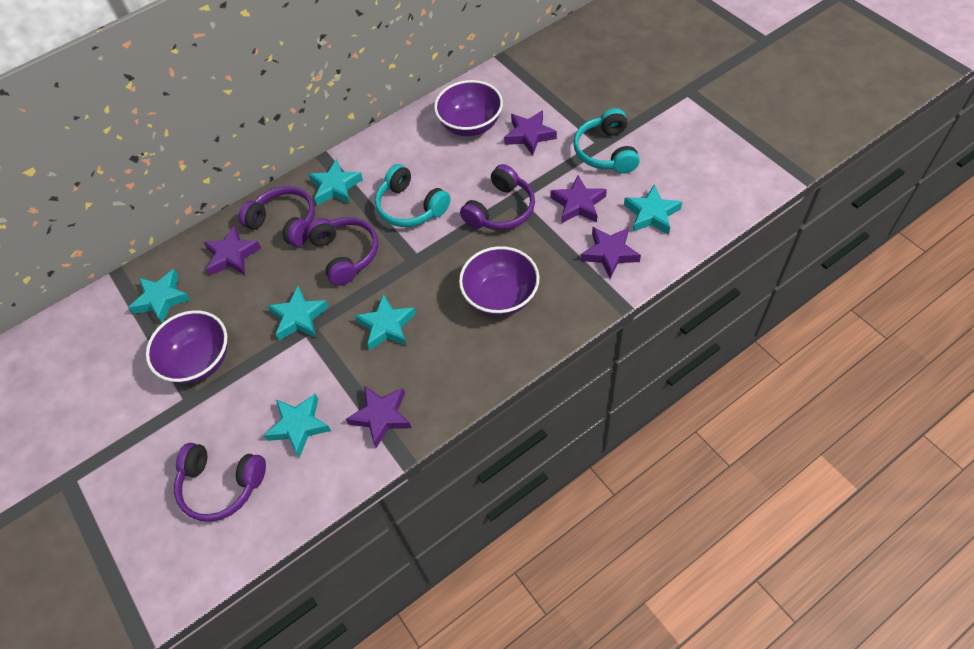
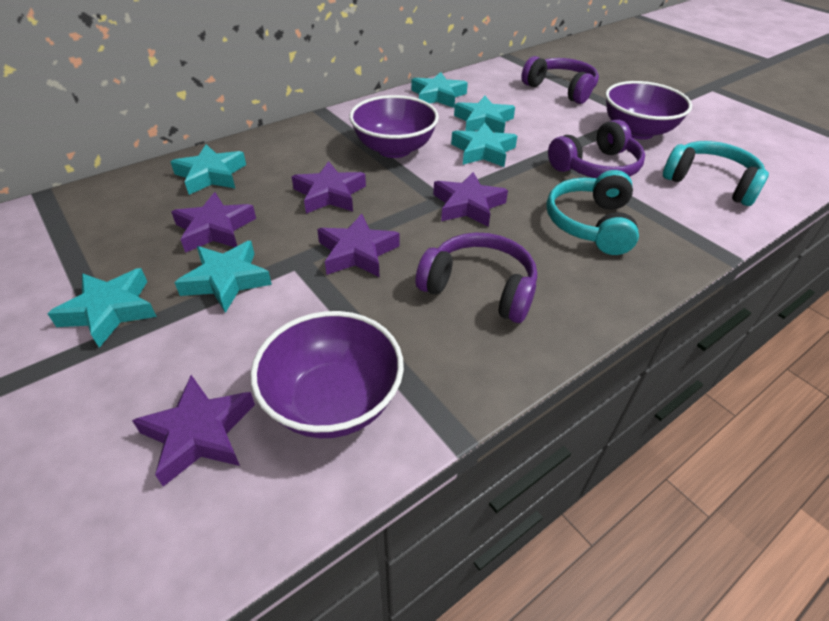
purple headphones: [174,443,266,522] [239,186,315,247] [306,217,378,286] [460,164,535,230] = 4 -> [415,232,537,323] [521,56,599,104] [548,119,645,178] = 3

